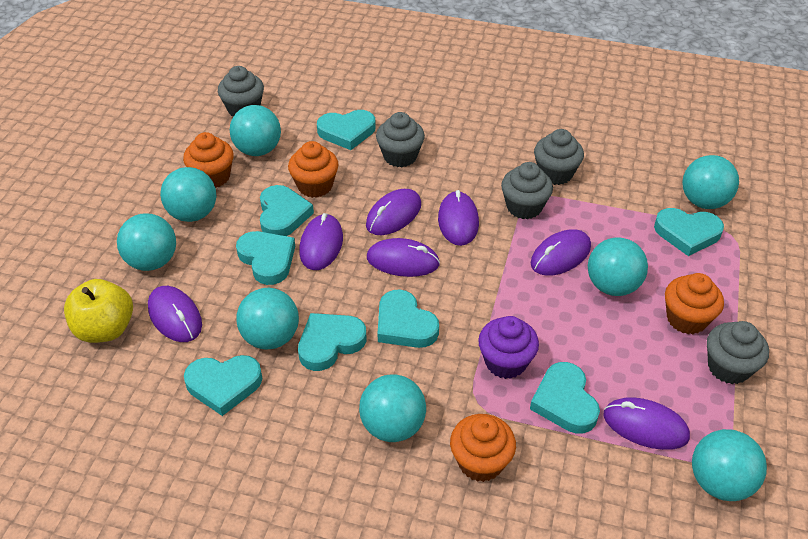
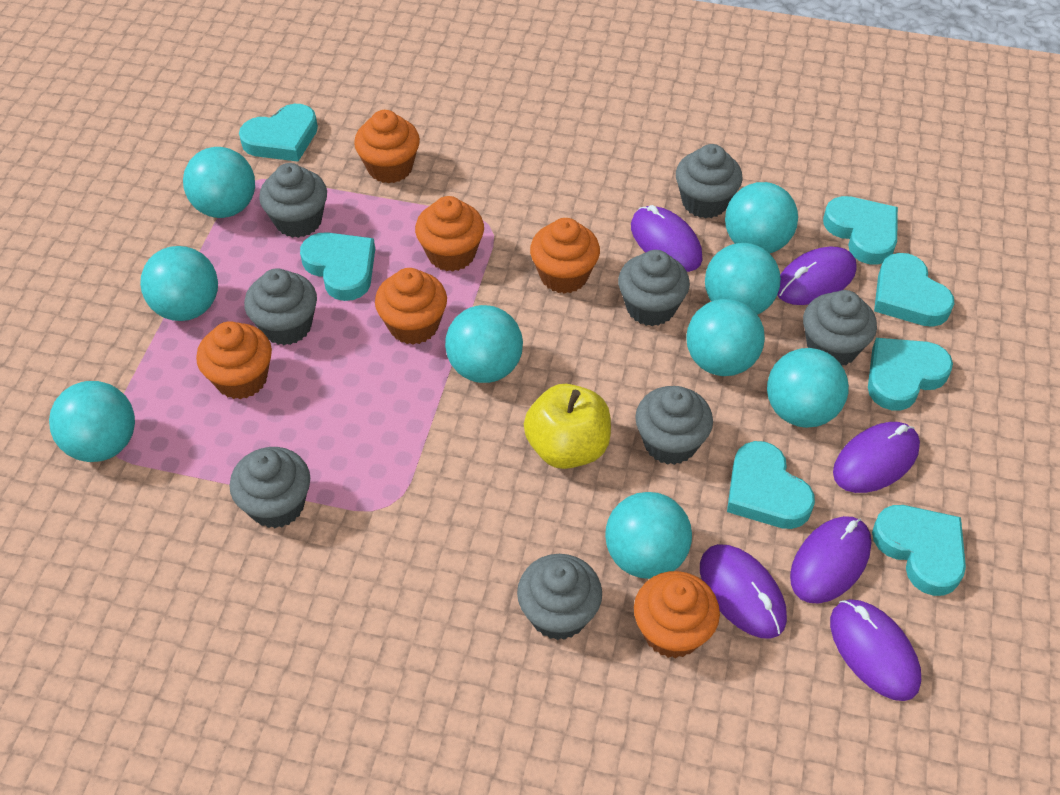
grey cupcake: [218,66,264,117] [376,112,425,167] [501,162,553,219] [534,129,584,185] [707,321,769,384] = 5 -> [230,447,310,528] [244,268,317,345] [259,163,327,238] [517,554,602,640] [618,250,690,326] [635,386,713,465] [676,144,743,219] [803,290,877,365] = 8
orange cupcake: [183,132,234,188] [288,141,339,198] [450,414,516,482] [665,273,724,334] = 4 -> [196,321,272,399] [354,110,420,184] [375,268,447,345] [415,196,484,272] [530,218,600,294] [634,571,720,658] = 6
purple cupcake: [478,316,539,379] = 1 -> none = 0
purple mouse: [148,286,202,342] [299,213,343,270] [366,189,421,235] [367,238,440,277] [438,190,479,246] [531,229,591,276] [604,397,690,450] = 7 -> [631,205,703,272] [700,544,787,639] [777,247,857,305] [790,516,871,604] [830,599,921,701] [833,422,920,493] = 6
turquoise ball: [117,213,176,271] [160,167,216,222] [230,105,281,156] [236,288,299,350] [359,374,426,442] [588,237,648,296] [682,155,739,209] [692,429,767,501] = 8 -> [49,381,135,462] [140,246,218,321] [183,147,255,218] [445,305,523,383] [605,492,692,579] [686,299,765,376] [705,243,781,315] [725,182,798,253] [767,348,849,428] = 9
turquoise heart: [184,355,262,416] [236,231,295,285] [260,185,314,236] [298,313,367,371] [317,110,376,150] [378,289,439,348] [530,362,600,434] [654,208,724,256] = 8 -> [239,104,318,162] [300,232,375,301] [727,441,815,529] [823,196,898,265] [868,338,953,410] [872,505,966,596] [874,253,954,327] = 7

